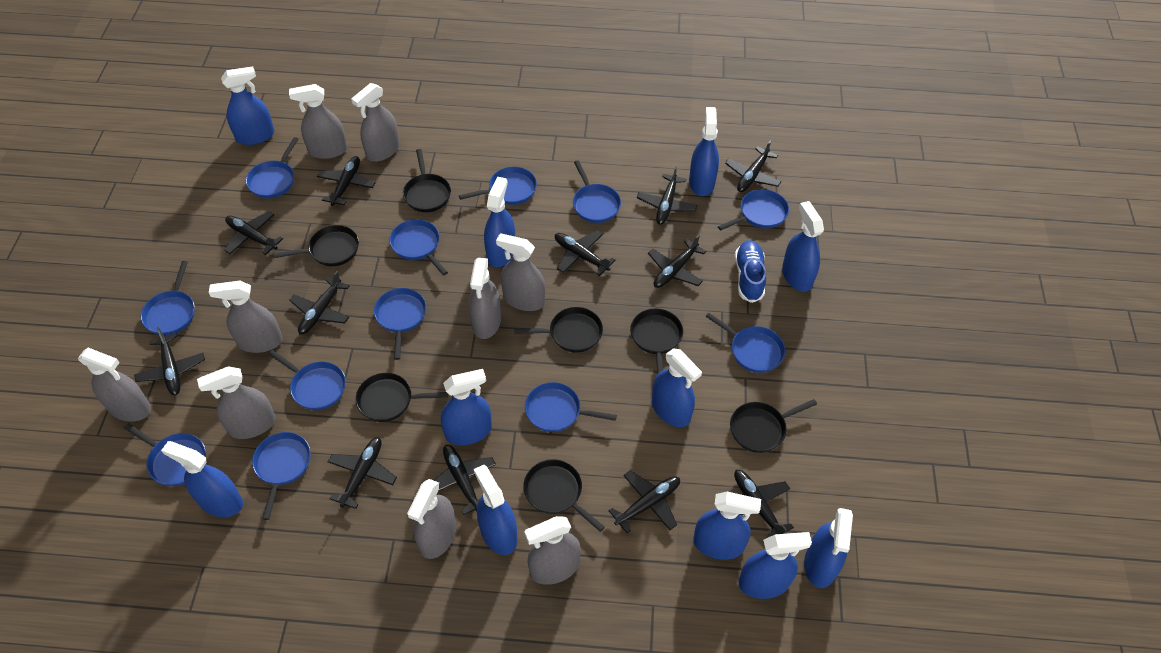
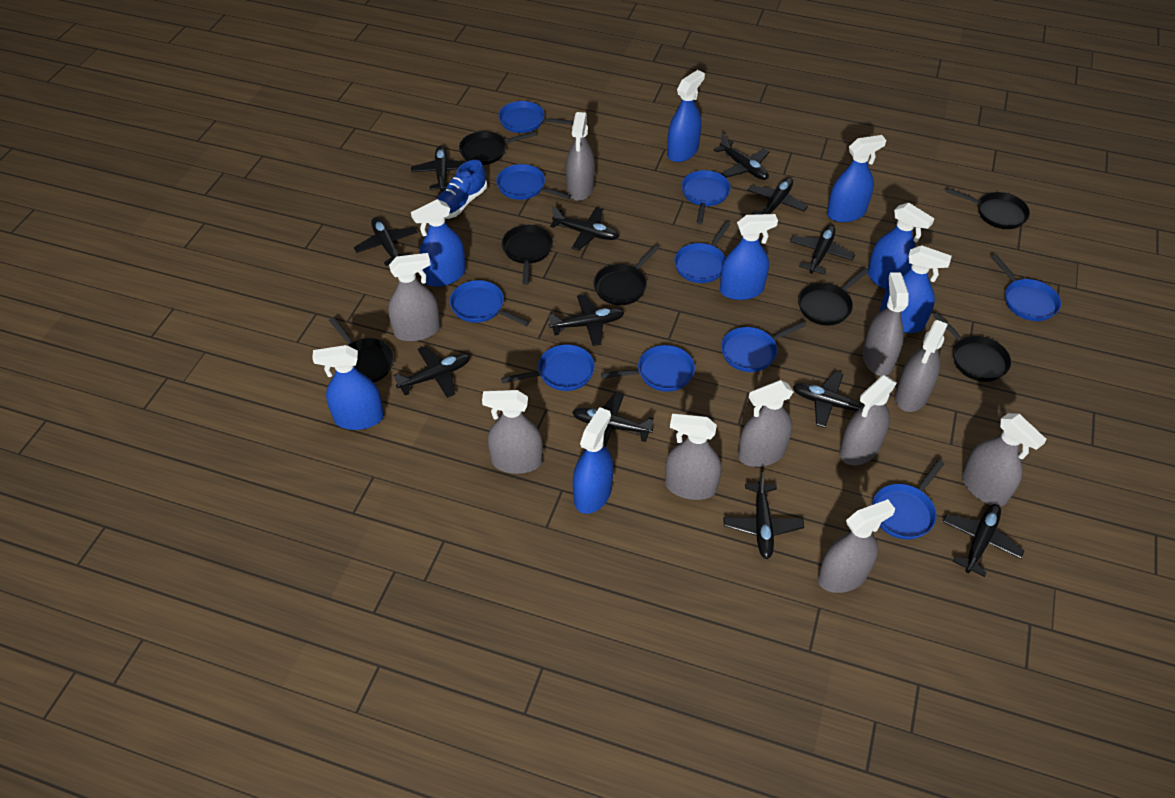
blue pan: [124,423,206,486] [141,261,195,335] [246,137,299,198] [252,432,311,520] [268,350,346,410] [374,288,426,360] [389,219,448,276] [459,167,537,205] [525,382,617,432] [573,160,621,223] [705,313,786,373] [718,189,789,231] = 12 -> [450,280,529,326] [496,164,571,200] [498,101,573,133] [501,344,595,391] [601,345,695,392] [674,222,731,283] [681,170,731,224] [721,321,806,372] [872,460,945,540] [992,254,1061,321] = 10
blue spray bottle: [161,441,243,517] [221,66,274,145] [441,369,492,445] [474,465,518,555] [484,177,516,267] [652,348,702,427] [689,107,719,196] [693,492,761,560] [739,532,812,599] [782,201,824,292] [804,508,853,588] = 11 -> [312,345,384,430] [411,199,466,287] [573,407,613,514] [667,70,705,162] [720,214,778,300] [827,135,886,222] [868,203,935,290] [879,245,952,333] = 8
grey spray bottle: [78,348,151,422] [197,366,276,439] [209,281,283,353] [289,84,348,159] [351,83,400,162] [407,479,456,559] [469,258,501,339] [496,233,545,311] [524,516,581,585] = 9 -> [388,253,440,342] [482,390,543,474] [566,112,595,201] [665,413,721,500] [738,380,794,467] [818,499,895,593] [839,375,897,465] [862,272,909,376] [895,320,948,412] [962,413,1047,506] = 10

